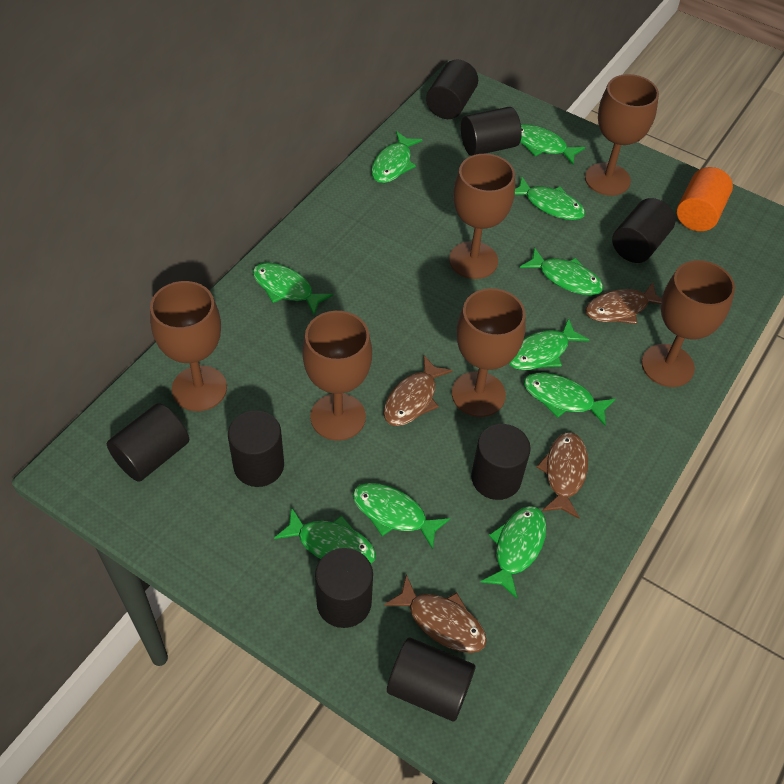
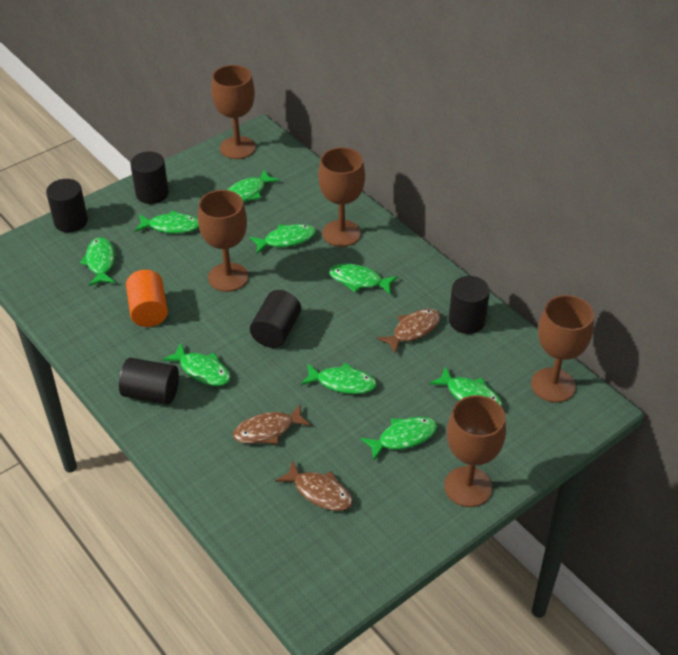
black cylinder: [107,403,189,482] [228,410,284,487] [315,548,373,628] [387,638,476,721] [426,60,478,119] [461,107,522,156] [471,424,531,500] [612,198,675,263] = 8 -> [46,179,88,232] [119,358,179,404] [130,151,169,204] [250,290,301,348] [449,276,490,334] = 5
brown fish: [383,356,453,426] [384,574,487,653] [536,432,588,519] [585,282,662,324] = 4 -> [233,404,311,444] [275,460,353,511] [377,309,441,354] = 3
brown goblet: [150,281,227,411] [302,311,372,441] [449,154,515,279] [452,288,525,417] [585,74,659,196] [642,260,735,387] = 6 -> [198,190,248,292] [211,65,256,159] [318,147,365,247] [444,395,506,507] [531,295,594,403] = 5
green fish: [253,262,333,315] [274,507,376,564] [353,483,450,550] [371,131,422,183] [481,506,547,599] [509,318,589,370] [515,176,585,220] [520,124,585,165] [520,247,603,295] [524,372,616,426] = 10 -> [80,237,115,286] [135,210,199,234] [163,343,231,386] [228,170,280,202] [249,224,316,254] [301,363,377,394] [329,264,398,294] [361,417,438,460] [429,367,502,407] = 9

